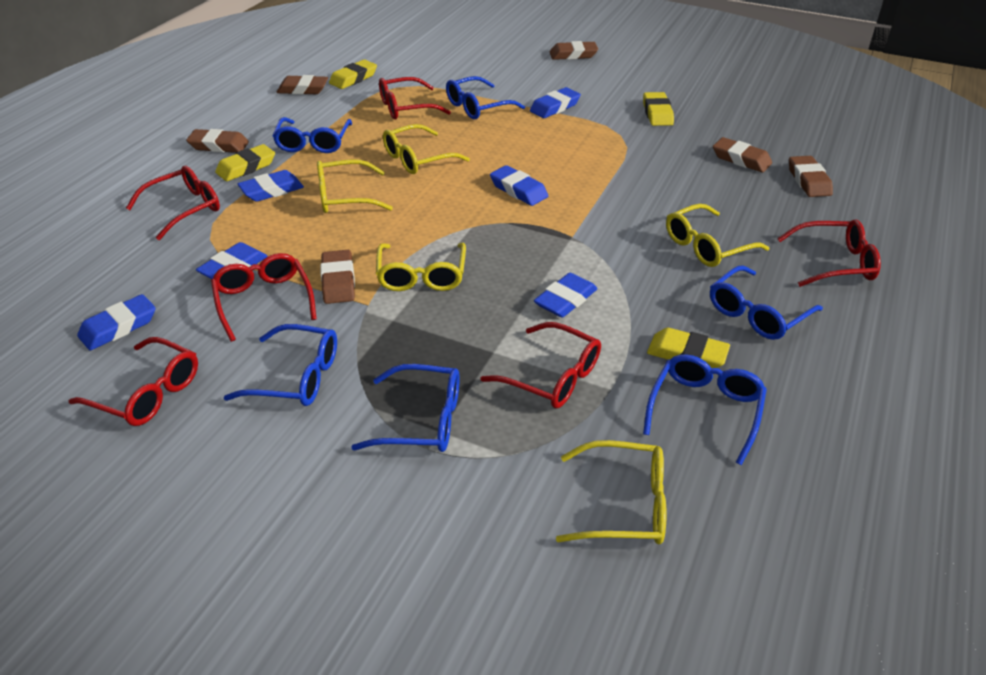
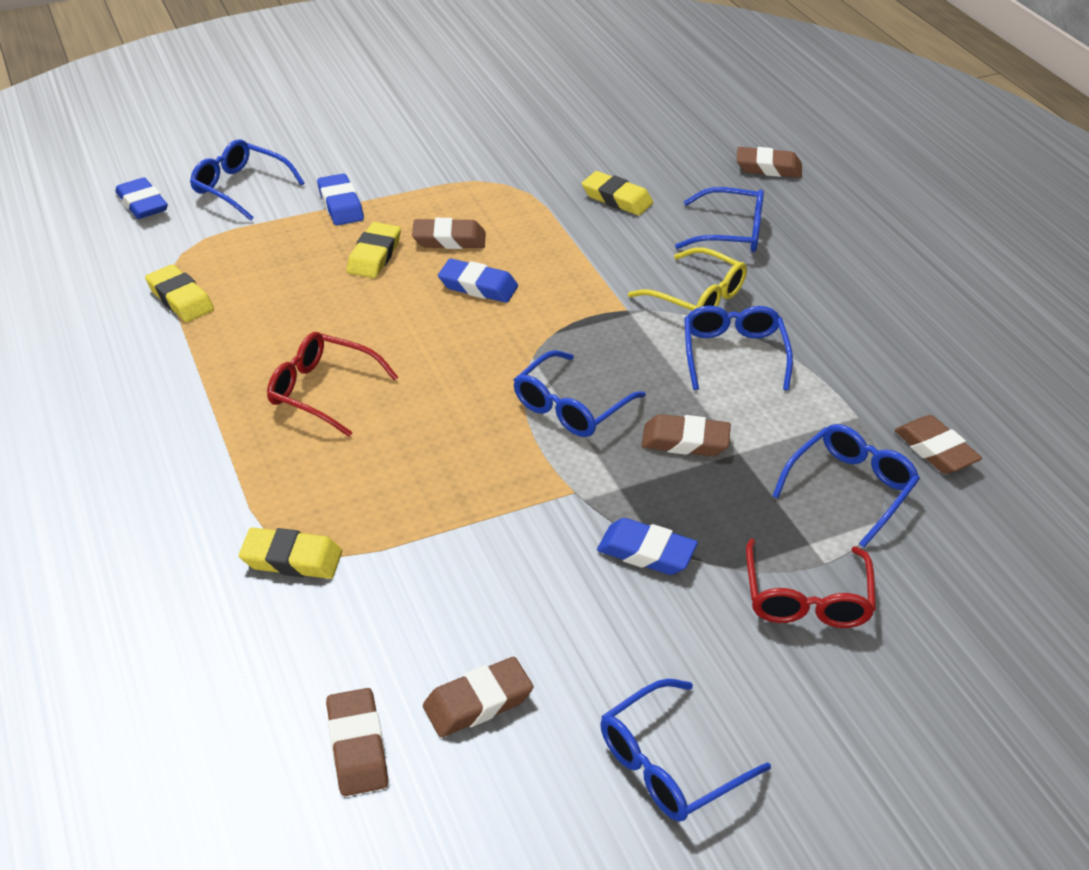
blue eraser: [77,294,156,350] [196,242,267,279] [238,170,304,202] [490,165,548,206] [530,87,581,118] [534,273,597,318] = 6 -> [115,177,168,219] [317,174,364,225] [438,259,518,303] [597,518,698,575] = 4
red glasses: [68,337,198,426] [126,166,220,240] [211,253,317,342] [379,77,451,120] [481,322,601,408] [777,219,881,287] = 6 -> [267,332,398,437] [746,538,876,628] = 2
yellow glasses: [317,159,393,213] [376,243,466,291] [383,124,470,174] [556,440,667,545] [666,204,769,267] = 5 -> [628,247,747,311] = 1

